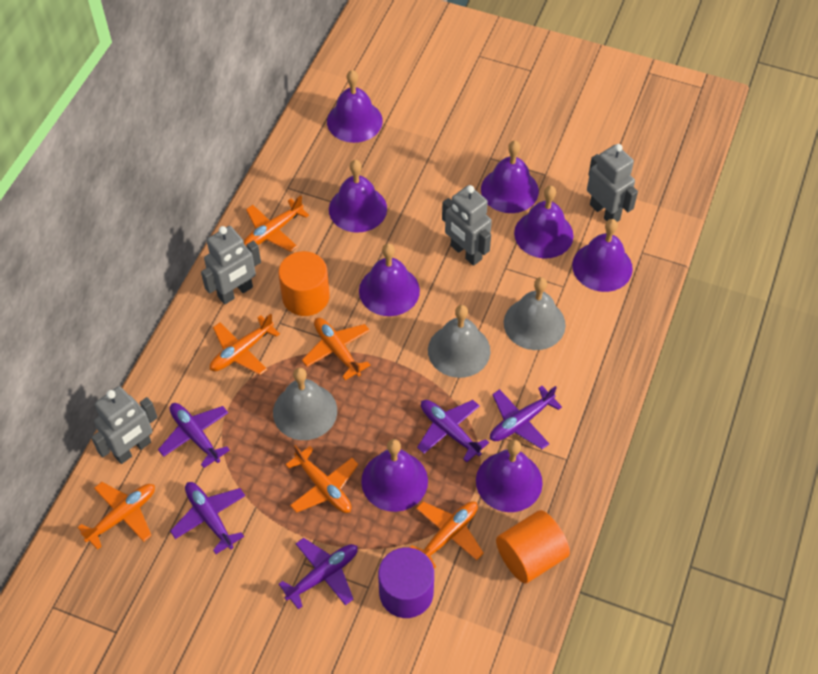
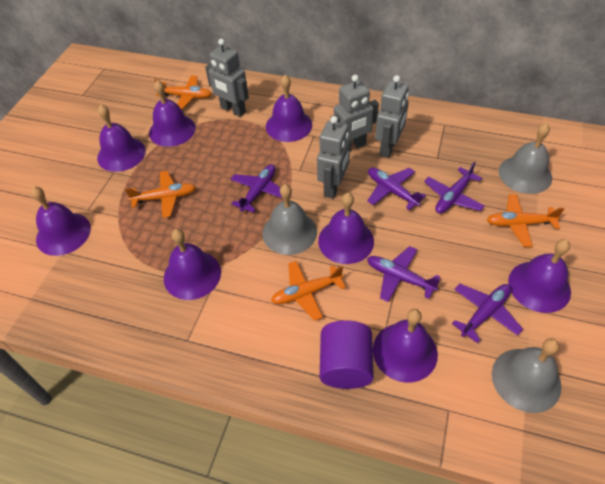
orange cylinder: [278,251,330,316] [496,510,570,583] = 2 -> none = 0
orange plane: [77,482,155,550] [210,314,280,375] [244,196,309,252] [285,445,358,513] [302,318,371,380] [409,501,484,568] = 6 -> [125,171,196,218] [154,75,212,110] [271,261,346,321] [487,194,564,247] = 4

